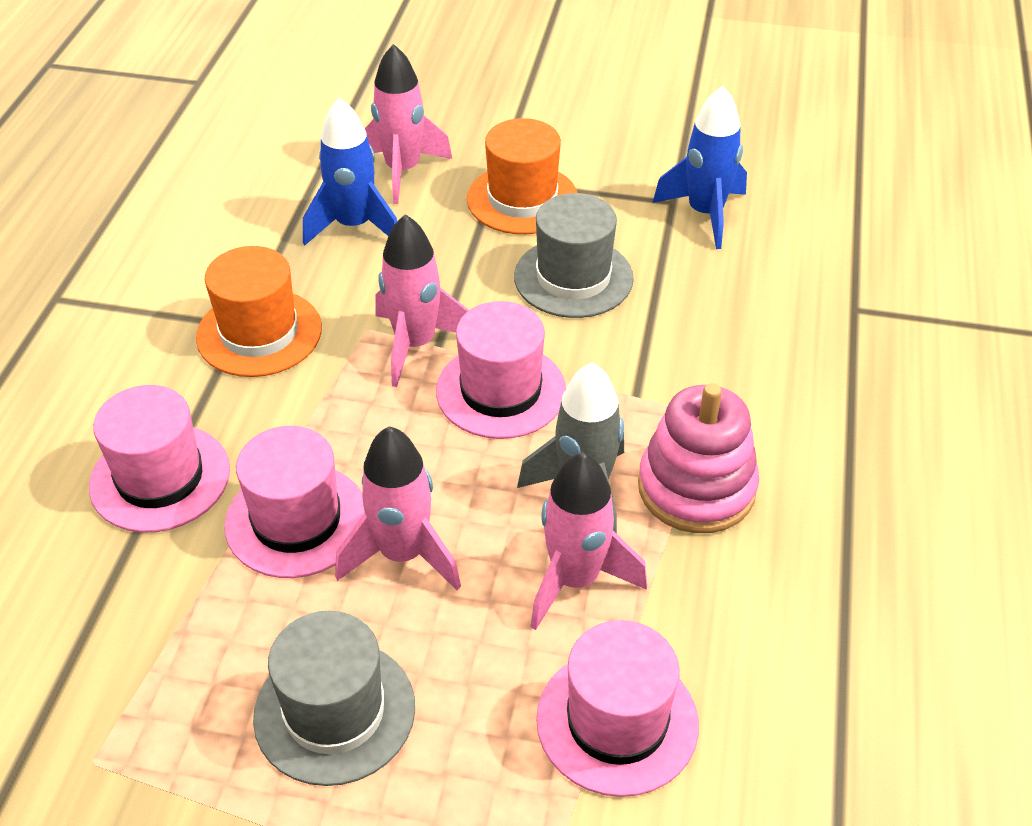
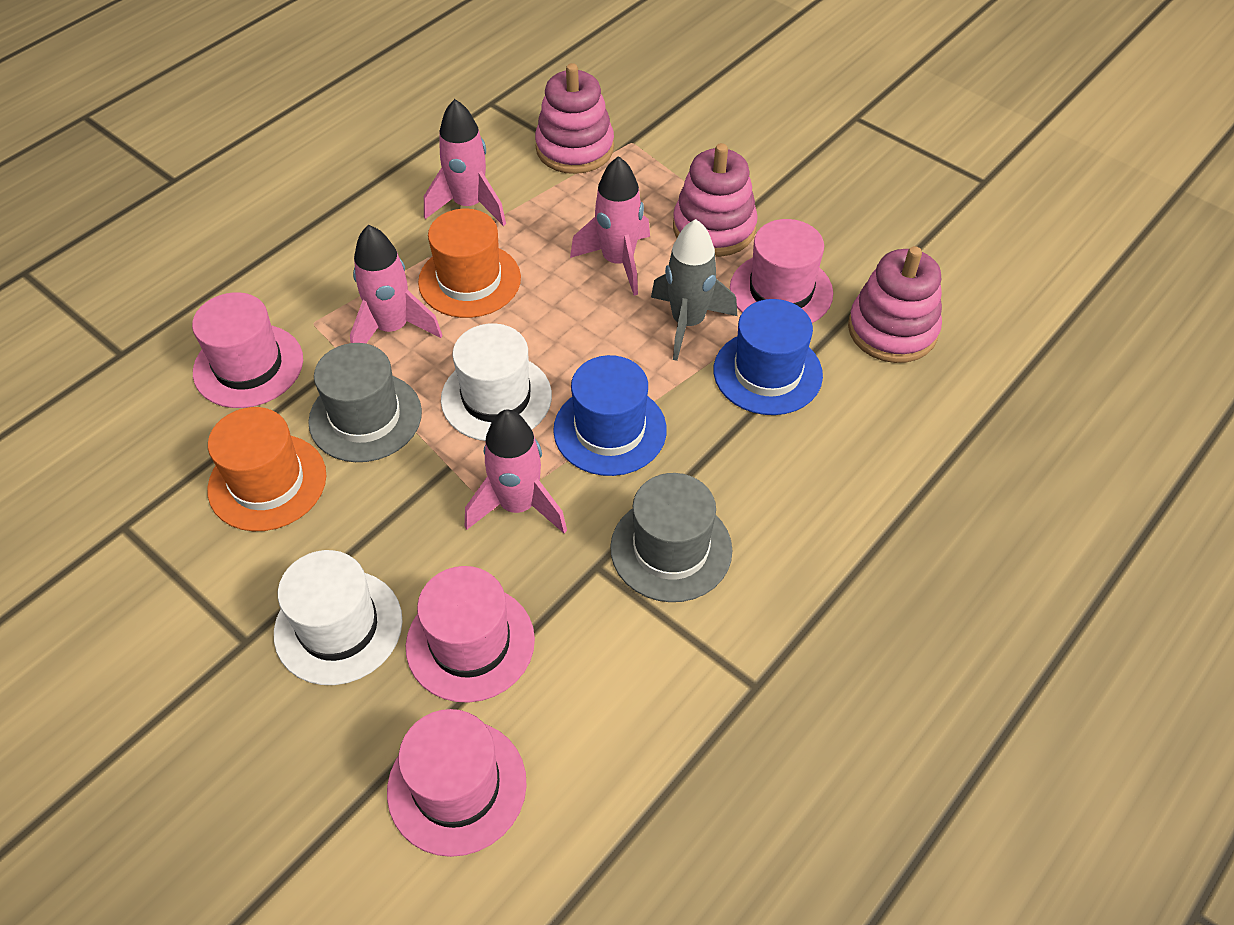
blue hat: none = 0 -> [553,355,667,476] [714,299,823,415] = 2
blue rocket: [303,98,397,245] [653,86,747,249] = 2 -> none = 0
pink stacking toy: [638,383,759,533] = 1 -> [535,63,614,174] [673,143,758,257] [848,246,942,363] = 3
white hat: none = 0 -> [274,550,403,685] [441,323,552,441] = 2

